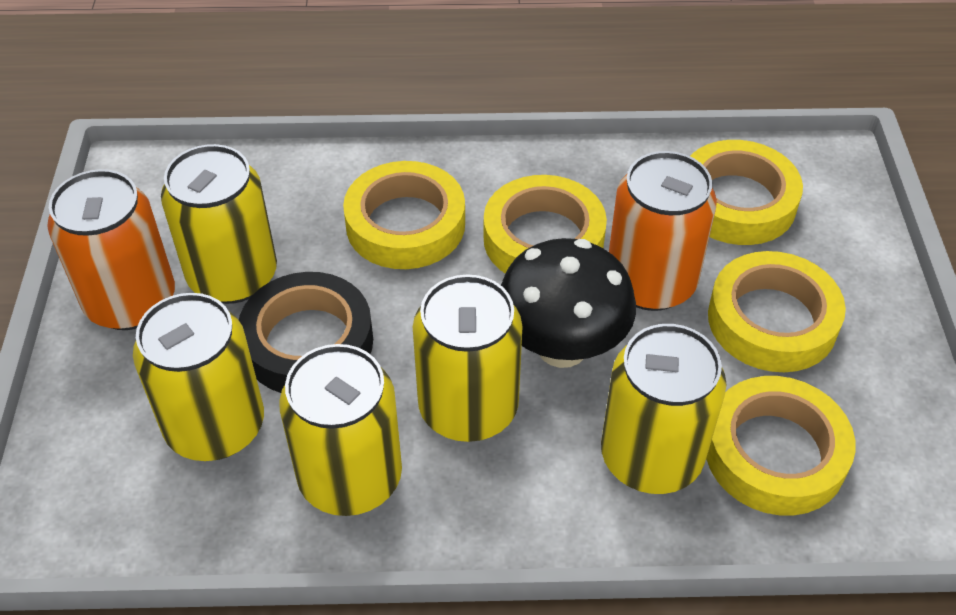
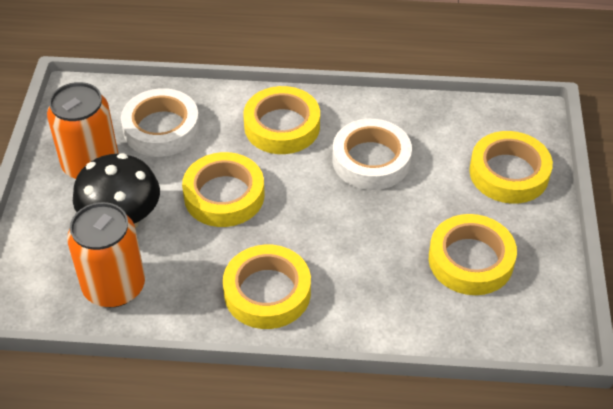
black tape: [239,272,373,393] = 1 -> none = 0
white tape: none = 0 -> [121,88,200,157] [332,119,412,190] = 2
yellow can: [133,293,264,461] [161,144,277,304] [279,344,402,516] [413,274,523,442] [601,324,726,494] = 5 -> none = 0

